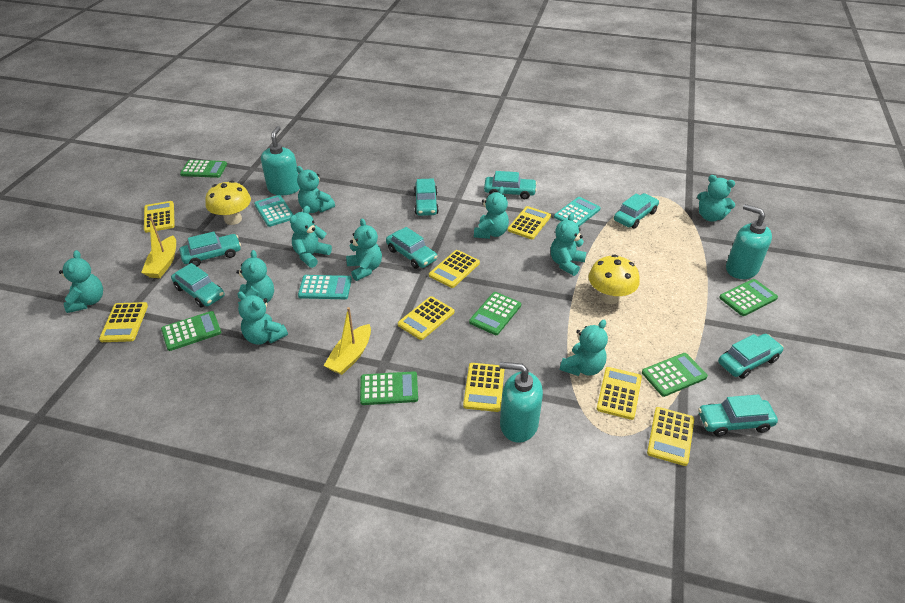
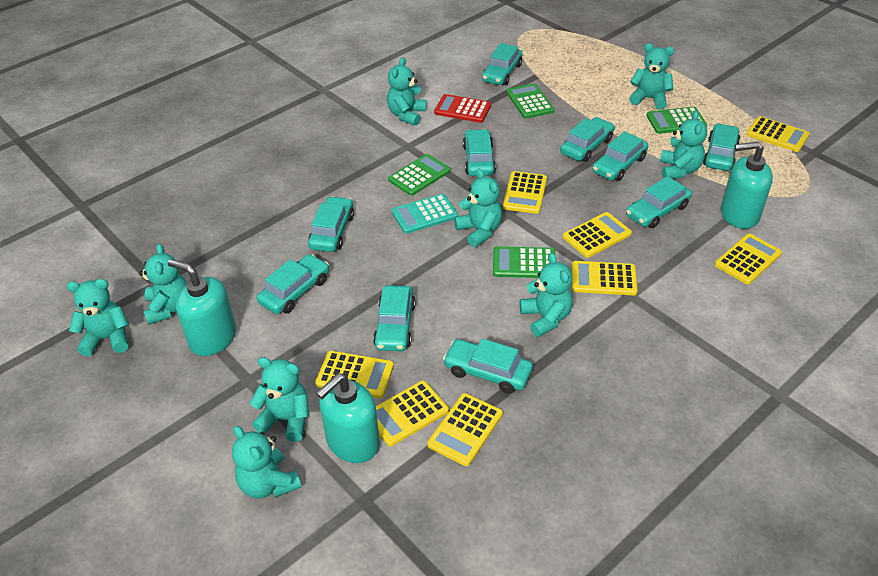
green calculator: [161,311,221,351] [180,160,227,178] [360,371,418,405] [469,292,521,335] [642,353,708,397] [719,279,778,316] = 6 -> [388,154,451,196] [493,246,555,278] [506,83,554,119] [646,107,707,134] = 4
red calculator: none = 0 -> [434,94,491,123] = 1
turquoise calculator: [254,195,294,227] [298,275,352,299] [554,197,601,227] = 3 -> [392,194,458,234] = 1
turquoise car: [171,263,224,307] [180,232,241,266] [386,227,438,269] [414,178,439,216] [484,171,537,199] [614,193,659,228] [698,395,778,436] [718,334,784,379] = 8 -> [257,254,329,314] [308,196,354,252] [373,285,416,351] [443,339,533,394] [463,129,496,176] [482,43,522,85] [560,117,615,162] [592,131,648,181] [626,176,692,228] [703,123,740,171] = 10
turquoise teddy bear: [59,250,103,313] [236,250,274,304] [238,291,288,345] [290,206,332,268] [297,166,335,213] [346,218,382,281] [474,186,509,239] [551,213,586,276] [560,320,608,376] [697,175,735,222] = 10 -> [67,279,129,356] [139,244,187,325] [232,425,301,499] [250,357,309,442] [387,57,426,126] [454,169,502,247] [520,253,573,337] [629,43,674,109] [660,111,707,179] = 9
yellow boat: [141,217,176,278] [324,307,371,375] = 2 -> none = 0
yellow mushroom: [205,181,251,225] [588,255,640,304] = 2 -> none = 0

